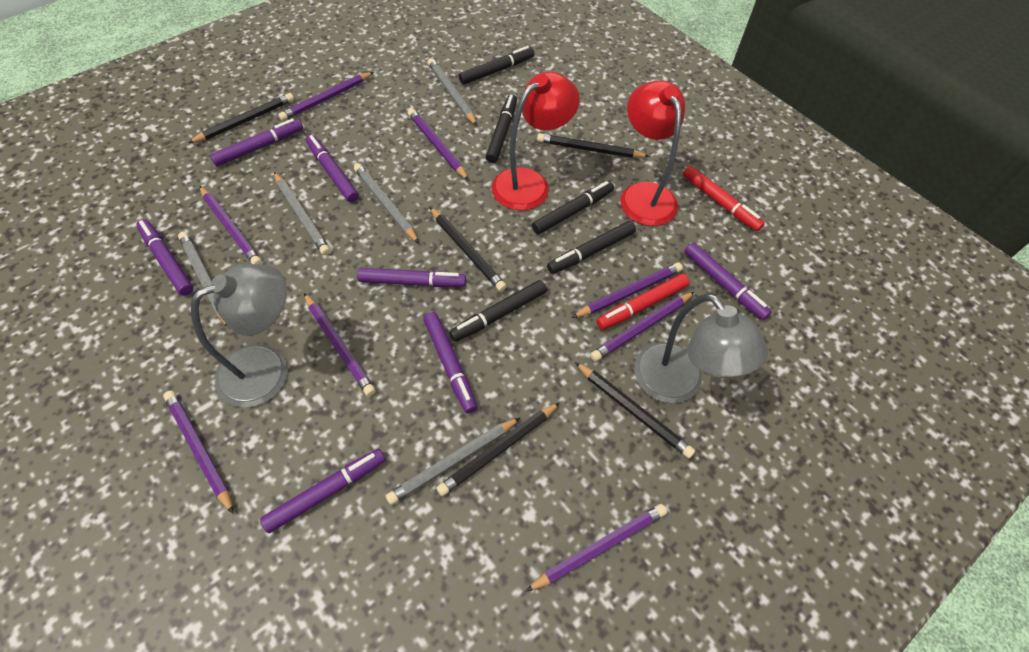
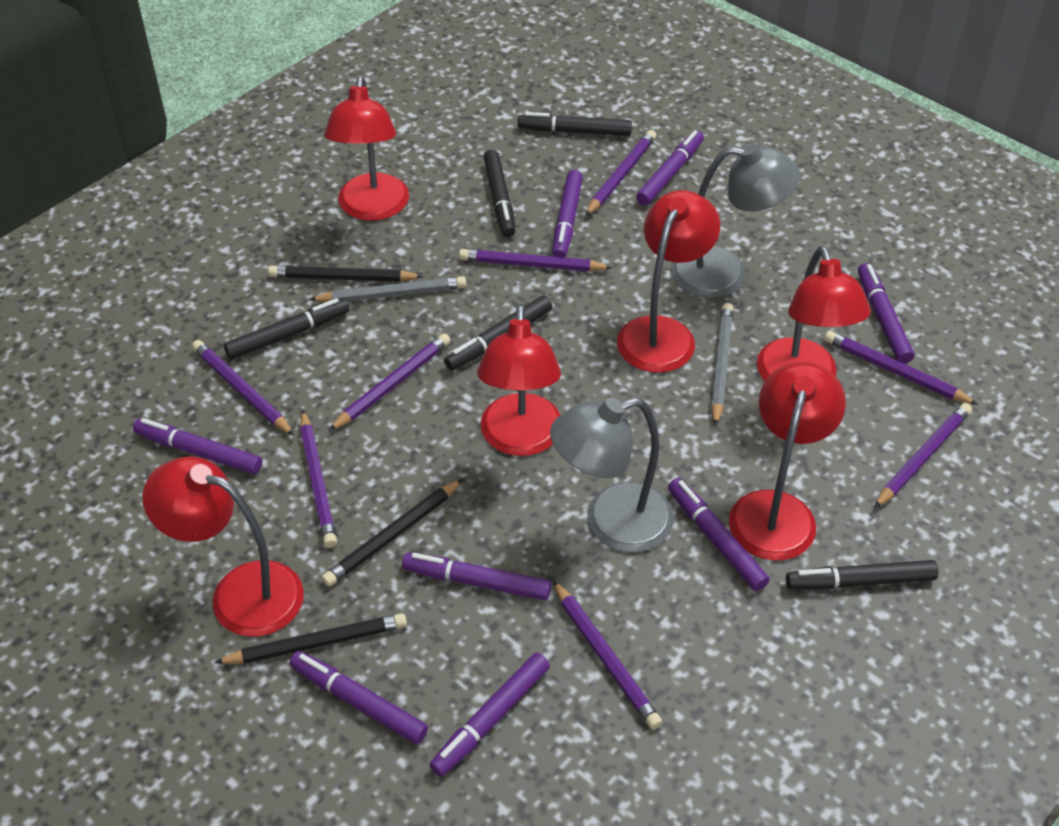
black pencil: [188,93,294,143] [430,207,507,292] [436,402,560,496] [537,133,650,158] [575,362,695,458] = 5 -> [214,613,407,664] [268,266,424,282] [321,479,463,587] = 3
grey pencil: [178,232,229,328] [274,172,330,255] [354,163,419,243] [386,417,521,505] [428,58,477,126] = 5 -> [309,276,466,302] [711,303,734,427] = 2
purple marker: [137,219,193,296] [210,118,303,166] [260,449,386,533] [306,135,359,202] [357,268,466,287] [423,312,477,413] [684,242,772,320] = 7 -> [133,418,262,474] [290,651,428,744] [402,553,551,600] [429,653,550,777] [552,170,583,258] [636,130,704,206] [668,478,770,591] [858,263,914,364] = 8
red lamp: [492,72,580,211] [621,80,685,226] = 2 -> [142,456,304,637] [324,76,409,221] [477,304,561,456] [617,190,720,373] [729,362,846,561] [757,246,871,381] = 6
red marker: [596,274,690,330] [683,166,765,231] = 2 -> none = 0

